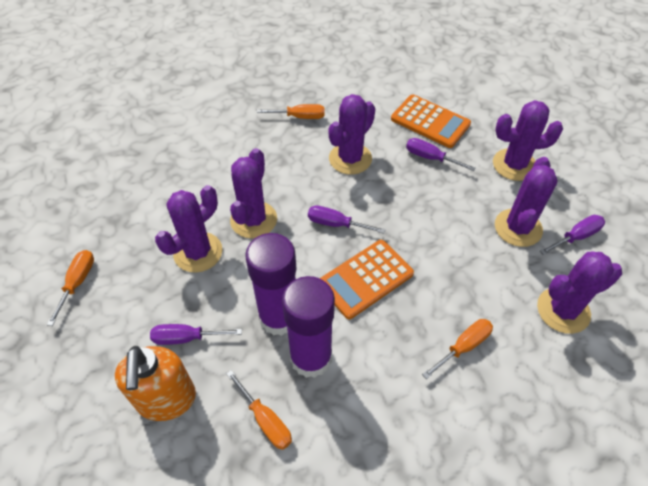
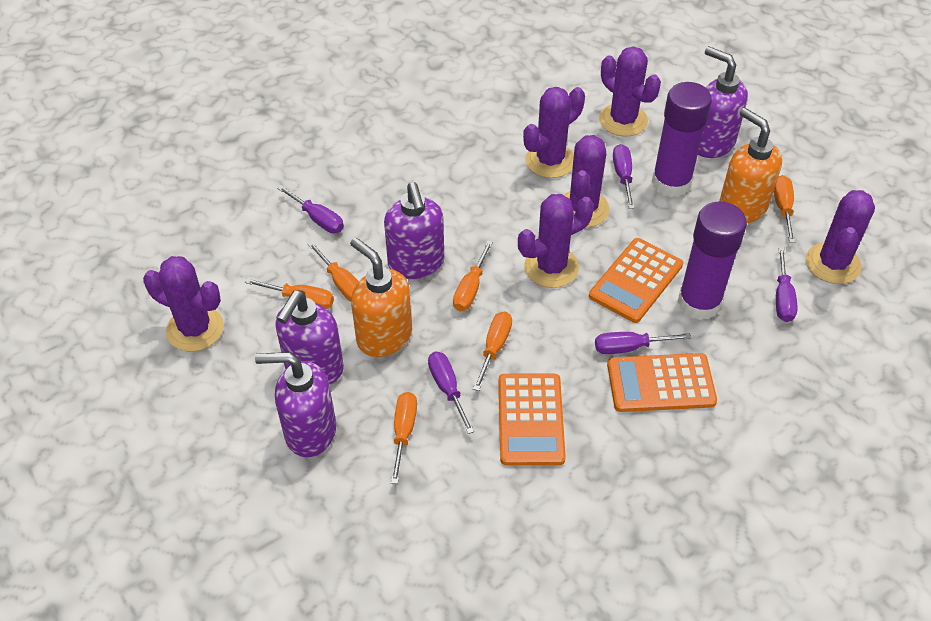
orange calculator: [320,240,414,319] [391,94,471,148] = 2 -> [498,374,566,465] [589,238,683,323] [607,353,717,412] = 3
orange screwdriver: [47,250,94,326] [226,370,292,450] [256,104,325,119] [422,319,493,379] = 4 -> [245,278,334,309] [308,241,359,302] [391,392,417,484] [453,240,493,311] [473,312,512,391] [774,175,795,243] = 6
orange soap dispenser: [115,346,196,421] = 1 -> [350,238,412,357] [719,108,782,223] = 2
purple screwdriver: [150,324,242,345] [308,205,386,233] [406,138,476,171] [540,215,605,255] = 4 -> [277,185,344,233] [428,352,474,434] [595,332,691,354] [613,144,635,209] [776,247,798,322] = 5
purple soap dispenser: none = 0 -> [255,352,336,457] [275,290,344,385] [384,182,444,279] [698,46,748,158] = 4

